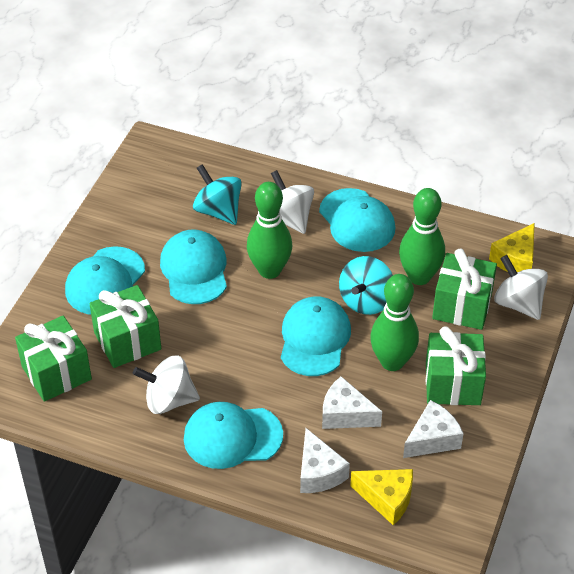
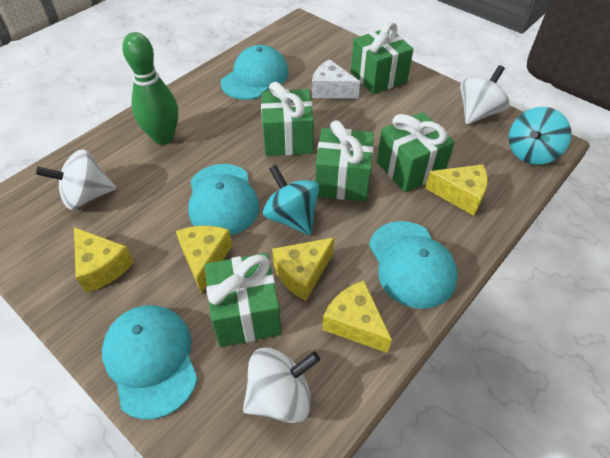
green bowling pin: [247,182,292,279] [370,274,419,371] [399,188,445,285] = 3 -> [122,32,178,145] = 1
green gift: [15,316,92,402] [89,285,161,368] [426,326,486,405] [432,248,497,330] = 4 -> [205,253,281,347] [261,82,314,156] [315,120,374,201] [351,22,413,94] [377,112,455,192] = 5
turquoise cap: [65,246,145,315] [160,230,227,304] [184,402,283,469] [281,296,351,376] [319,188,395,252] = 5 -> [102,305,198,420] [188,164,259,236] [221,45,289,100] [369,221,458,309] = 4
white cheese: [300,428,350,493] [322,376,382,429] [403,400,464,458] = 3 -> [312,59,360,99] = 1
yellow cheese: [350,469,413,525] [489,223,535,273] = 2 -> [74,227,134,293] [176,226,232,294] [272,237,335,301] [322,281,392,353] [425,164,488,216] = 5

